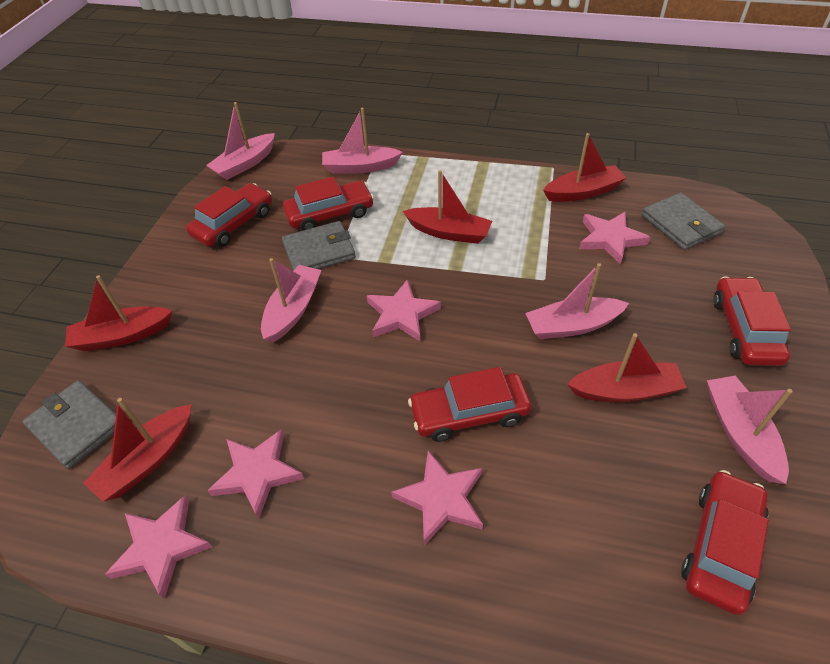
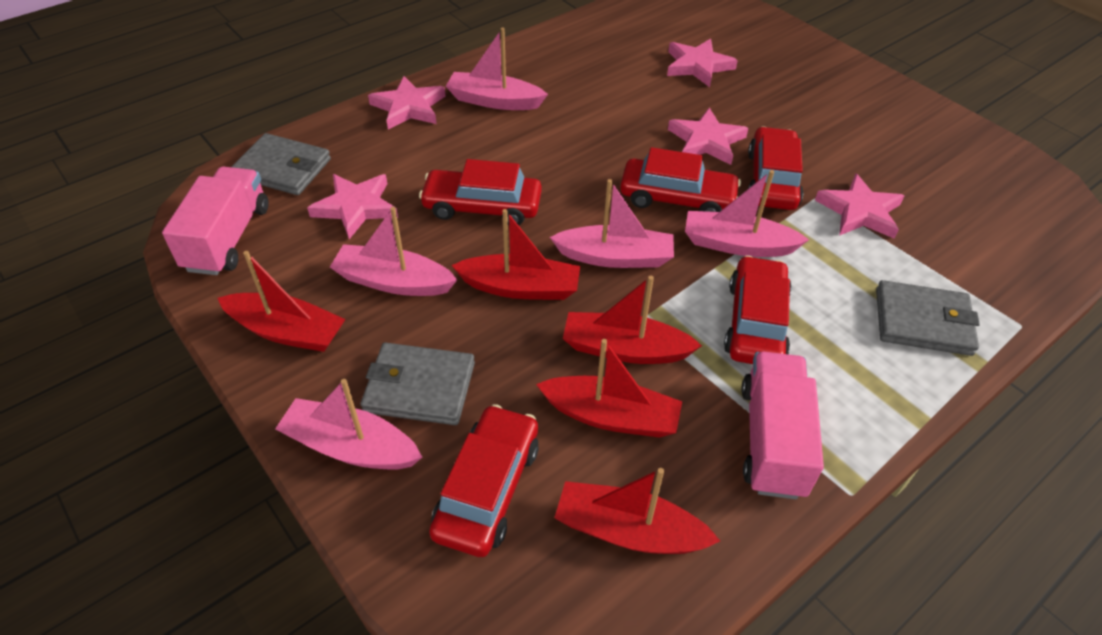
pink truck: none = 0 -> [162,167,268,275] [741,352,824,499] = 2

